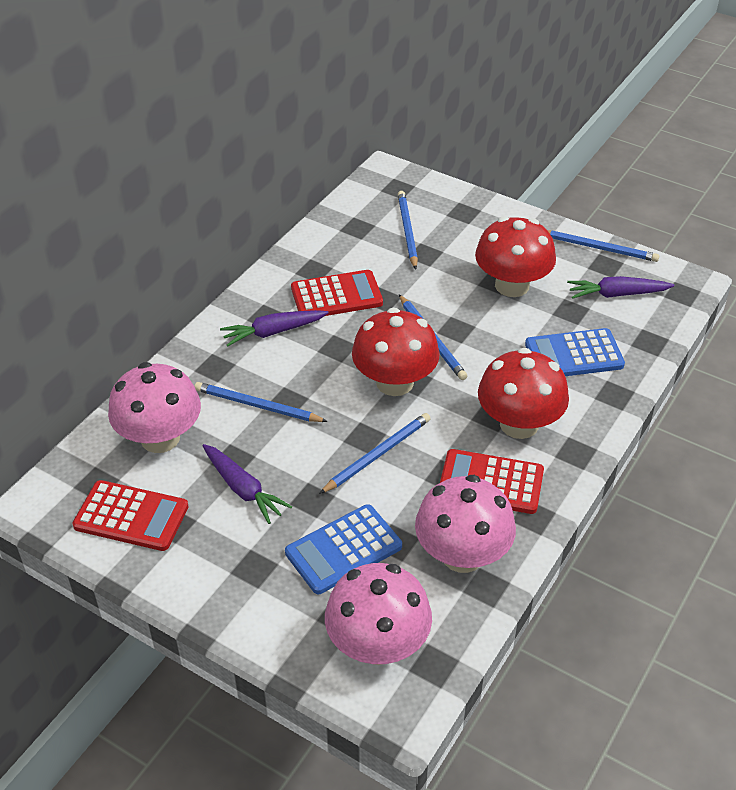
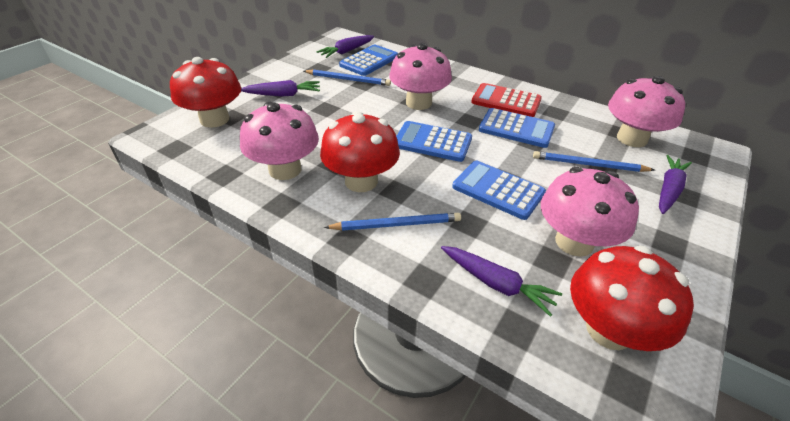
blue calculator: [285,504,402,594] [525,328,625,376] = 2 -> [339,45,398,76] [396,121,472,162] [452,161,546,220] [479,108,555,148] = 4
blue pencil: [194,382,328,422] [319,413,431,494] [398,191,418,270] [399,295,467,380] [547,230,659,262] = 5 -> [304,69,391,86] [324,213,461,231] [533,151,654,172] = 3
pink mushroom: [108,362,201,453] [325,563,432,665] [415,475,516,573] = 3 -> [240,102,319,180] [389,43,452,110] [541,167,639,257] [608,76,685,147] = 4
purple carrot: [203,444,292,524] [220,310,329,347] [567,276,674,299] = 3 -> [241,80,320,97] [316,35,374,58] [441,246,562,317] [659,155,692,214] = 4
red calculator: [72,480,189,551] [291,270,383,316] [440,449,544,514] = 3 -> [471,83,542,117] = 1

